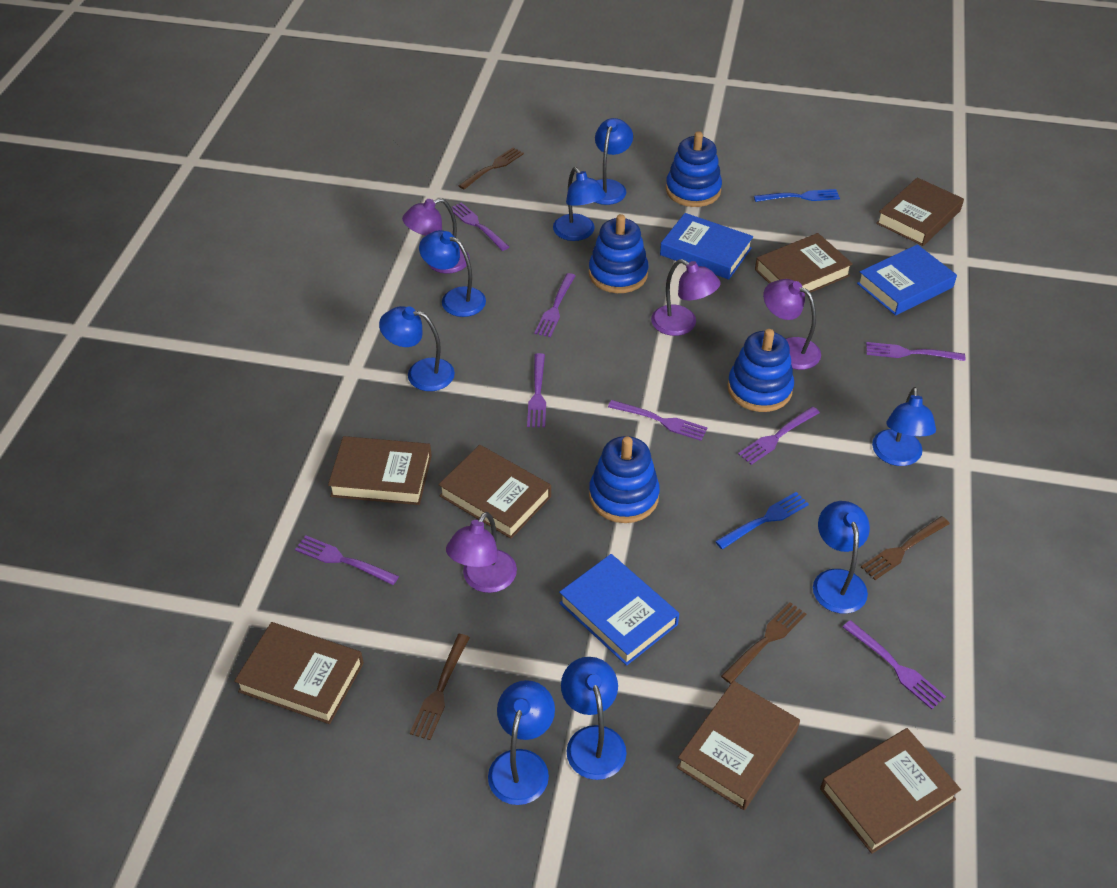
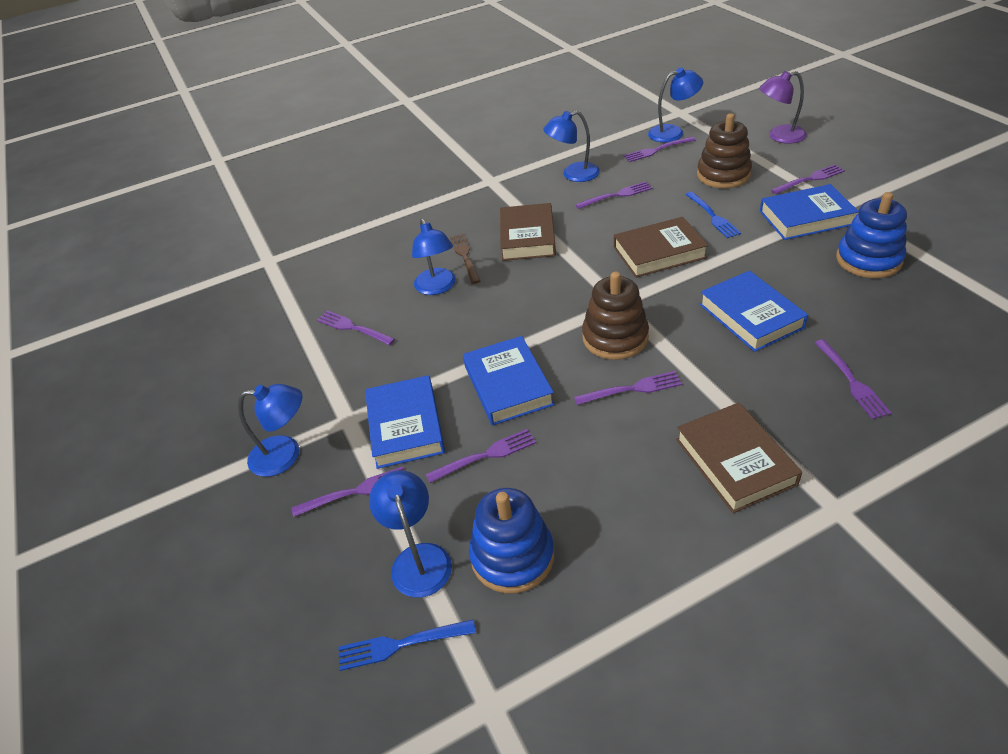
blue book: [559,554,679,666] [660,213,753,279] [857,244,957,316] = 3 -> [365,375,445,469] [463,336,555,426] [699,271,808,352] [760,184,858,240] = 4
blue lamp: [379,306,455,391] [419,230,486,317] [488,680,555,805] [553,167,606,241] [561,657,627,780] [595,118,633,205] [813,501,870,614] [872,387,936,466] = 8 -> [238,384,302,477] [369,470,452,598] [412,219,456,295] [543,111,600,182] [648,67,703,143] = 5
blue stacking toy: [589,214,649,293] [589,436,660,523] [666,131,722,207] [727,329,794,412] = 4 -> [469,488,554,593] [836,192,907,278] = 2
brown book: [234,622,364,724] [328,436,432,505] [438,445,551,539] [677,681,800,810] [755,233,853,295] [820,728,961,854] [876,178,964,246] = 7 -> [500,203,556,261] [614,217,708,278] [676,402,802,513] = 3
brown fork: [410,634,470,740] [458,147,524,189] [721,602,806,684] [861,516,950,580] = 4 -> [450,233,481,284] = 1
brown stacking toy: none = 0 -> [582,272,649,360] [697,113,752,188] = 2
purple lamp: [402,198,470,274] [446,512,517,593] [651,259,720,336] [763,279,821,370] = 4 -> [759,71,807,144] = 1

